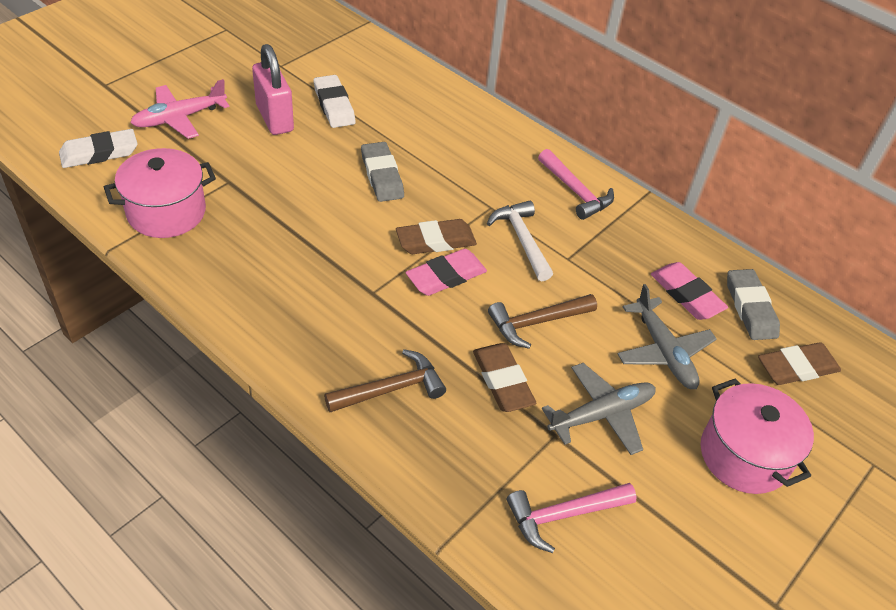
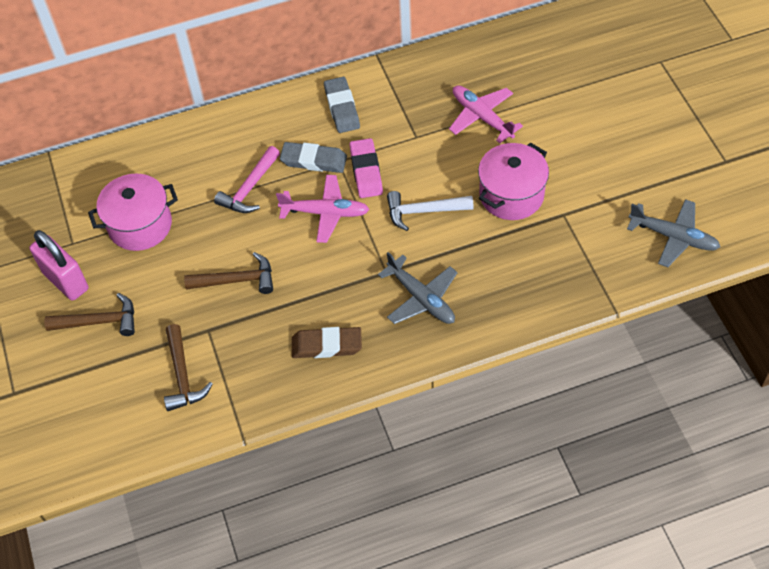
brown eraser: [396,219,477,254] [473,343,536,412] [758,342,841,385] = 3 -> [292,327,362,358] = 1
brown hammer: [324,349,446,412] [488,294,597,349] = 2 -> [44,293,135,336] [164,324,213,411] [184,252,273,294] = 3
pink eraser: [406,249,487,296] [651,262,728,320] = 2 -> [349,138,383,198] = 1
pink hammer: [507,483,637,553] [538,149,614,220] = 2 -> [214,146,280,213] = 1
pink plane: [130,79,230,139] = 1 -> [276,175,370,243] [449,85,523,143] = 2
white eraser: [59,129,138,168] [313,75,356,128] = 2 -> none = 0

